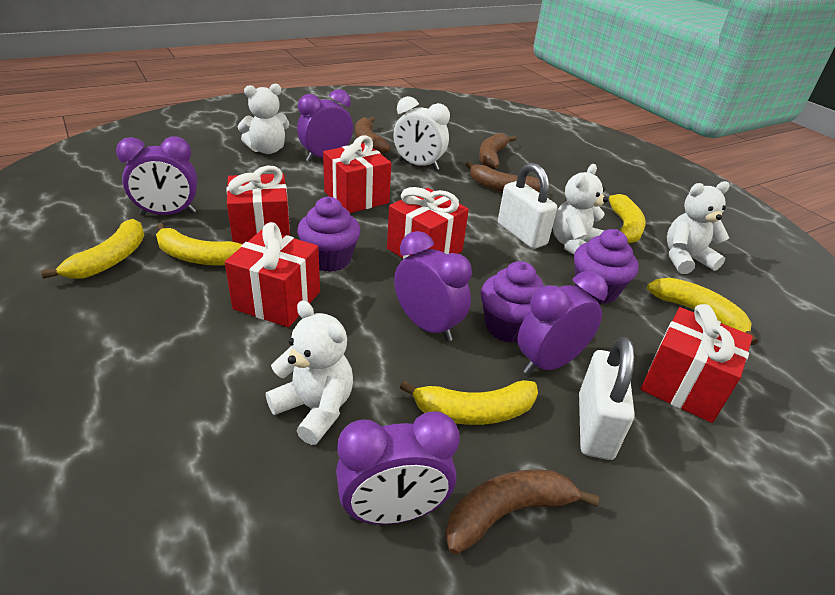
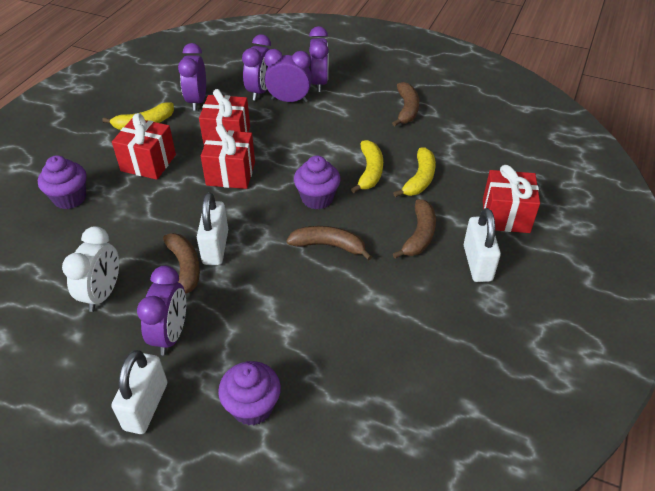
red gift: [225,222,320,328] [226,165,290,244] [323,136,391,213] [387,187,469,259] [641,304,753,423] = 5 -> [112,113,176,180] [199,89,250,146] [201,124,255,189] [483,165,540,233] = 4
white padlock: [498,163,557,249] [579,337,635,460] = 2 -> [111,350,167,434] [197,192,228,265] [464,208,501,282] = 3
white teddy bear: [238,84,289,154] [266,300,353,445] [553,164,608,255] [667,181,730,274] = 4 -> none = 0
yellow banana: [41,219,144,279] [156,223,242,266] [400,380,538,425] [609,194,646,243] [647,278,758,345] = 5 -> [102,102,174,130] [351,140,383,193] [393,147,436,197] = 3

